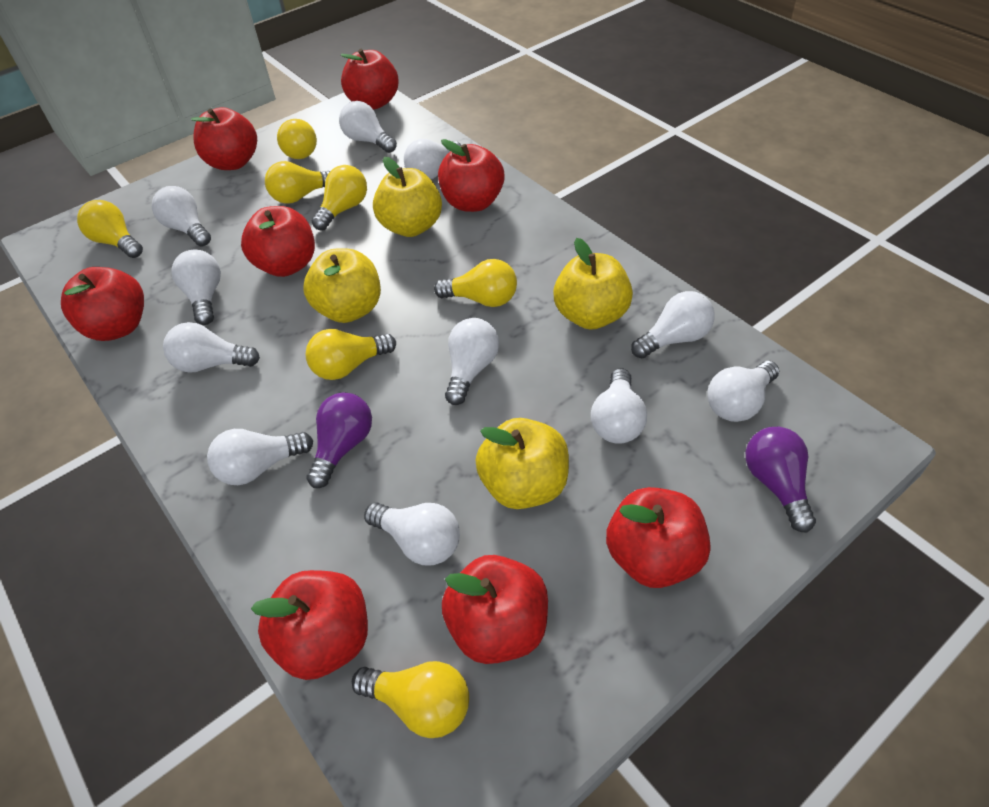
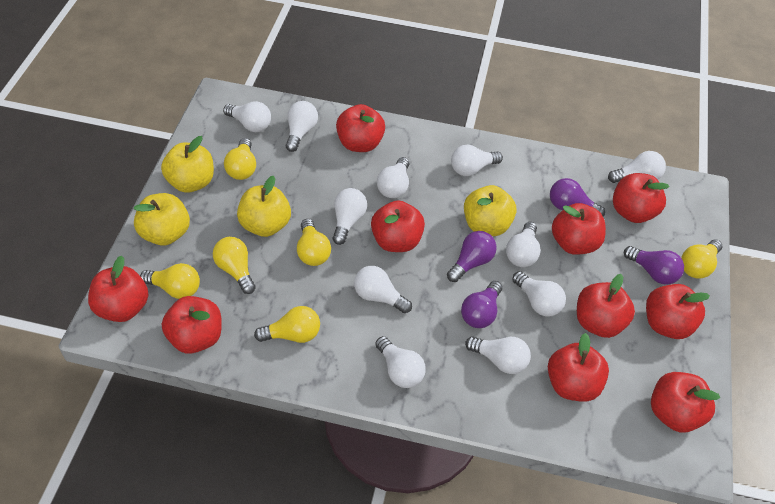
purple light bulb: [306,392,372,488] [746,427,816,532] = 2 -> [447,231,497,282] [461,281,502,328] [550,178,605,216] [624,246,684,285] = 4
red apple: [61,267,144,341] [191,107,257,170] [241,206,315,277] [251,570,368,680] [341,49,399,109] [438,139,505,212] [442,555,548,664] [606,487,711,588] = 8 -> [88,256,148,322] [162,296,222,354] [336,104,385,152] [371,200,425,252] [548,333,609,402] [552,203,606,255] [577,274,635,338] [613,173,670,223] [646,284,710,339] [651,372,720,432] = 10
yellow light bulb: [77,200,143,258] [265,161,330,204] [277,119,317,159] [305,329,396,380] [312,165,367,230] [352,661,469,738] [434,259,517,307] = 7 -> [140,263,200,299] [213,237,256,294] [224,138,256,180] [254,306,320,343] [297,219,331,266] [681,240,722,279] = 6

